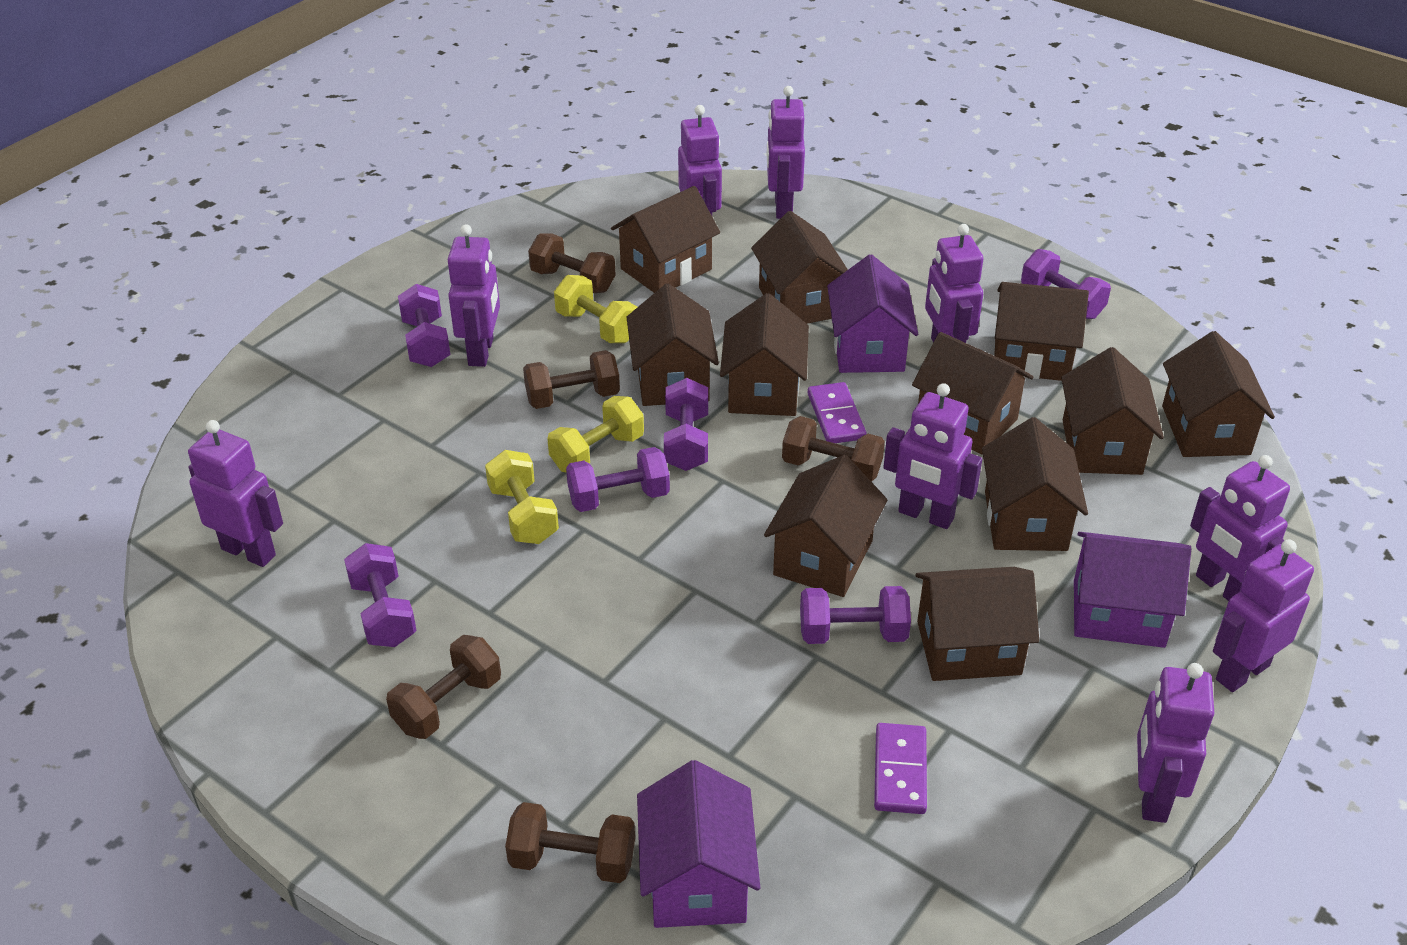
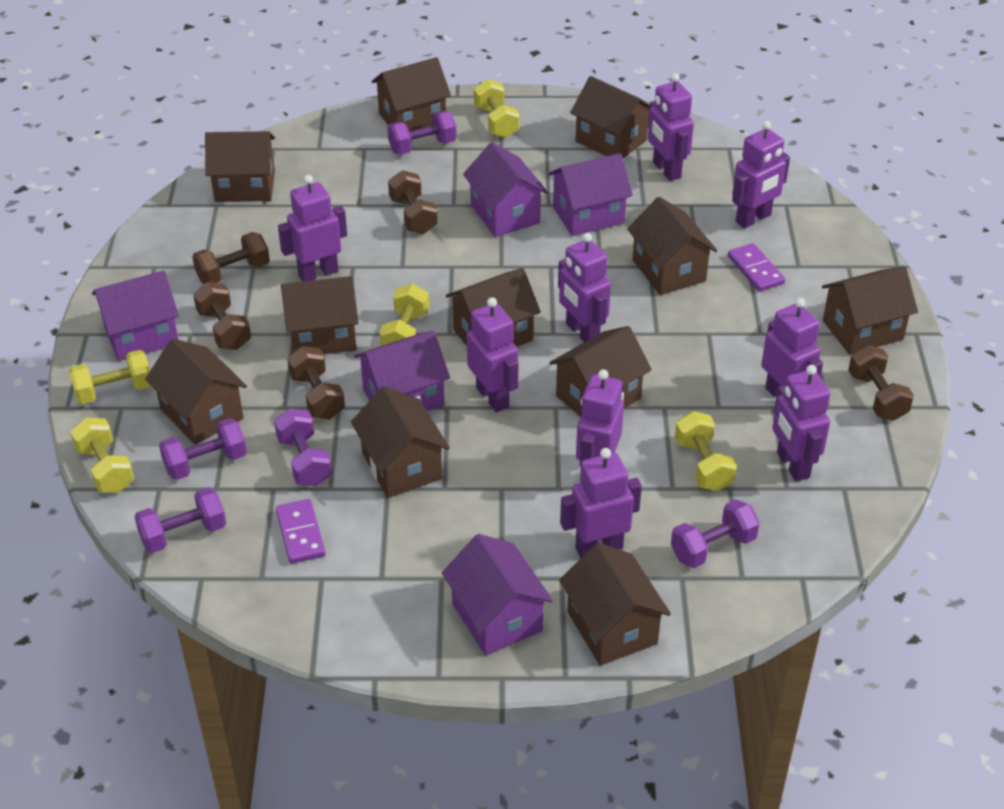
purple dumbbell: [344,543,417,647] [398,284,450,367] [566,447,670,512] [664,378,708,471] [800,586,911,644] [1021,249,1111,319] = 6 -> [134,487,226,553] [159,418,247,480] [274,408,332,486] [387,111,457,155] [671,499,760,568] = 5
purple house: [637,760,760,928] [827,254,918,373] [1074,532,1191,648] = 3 -> [92,270,179,361] [354,331,450,411] [442,534,553,656] [463,142,548,237] [548,153,633,236] = 5
yellow dumbbell: [485,450,559,544] [547,396,644,473] [554,275,637,343] = 3 -> [69,350,151,404] [70,418,134,493] [380,284,429,346] [474,79,519,138] [675,411,737,491] = 5

